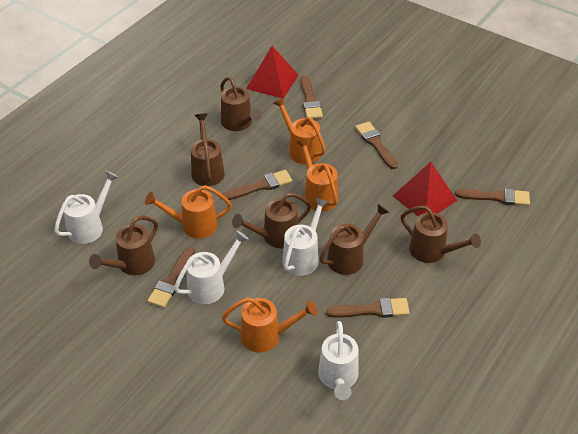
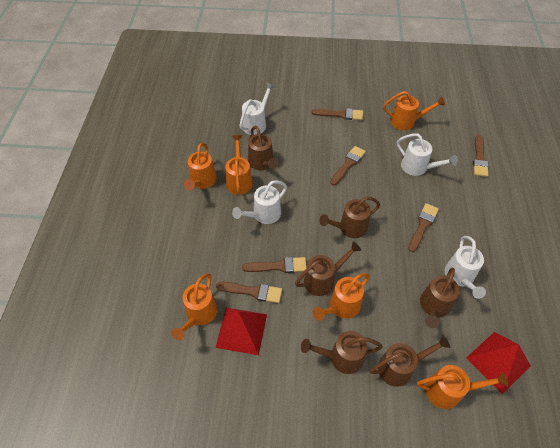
orange watering can: [145,185,232,239] [222,297,317,353] [273,97,326,164] [296,138,338,212] = 4 -> [171,273,218,340] [184,143,217,191] [225,135,253,195] [313,273,370,321] [383,91,445,130] [417,365,508,409] = 6

